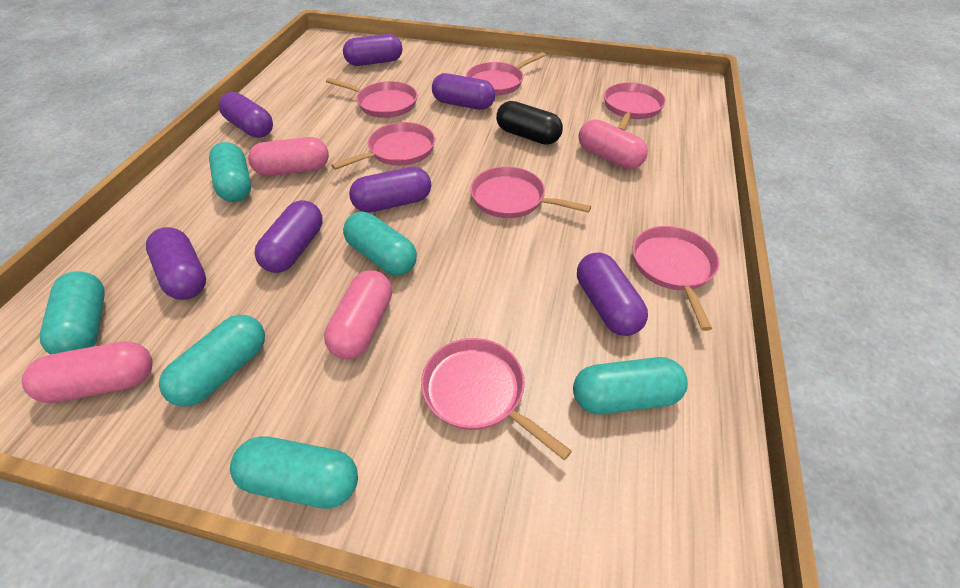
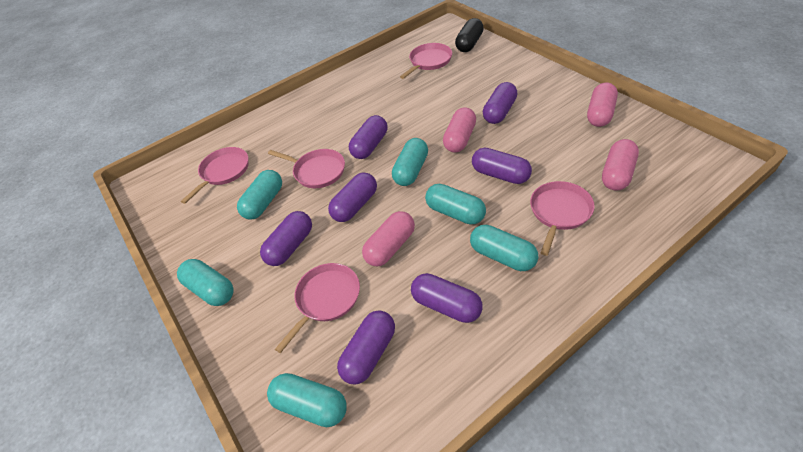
pink pan: [326,78,417,118] [331,122,435,170] [421,338,572,460] [466,52,546,96] [470,166,591,218] [604,82,666,131] [632,226,720,331] = 7 -> [181,147,249,204] [268,149,345,188] [275,263,360,353] [400,43,452,79] [530,181,595,256] = 5

